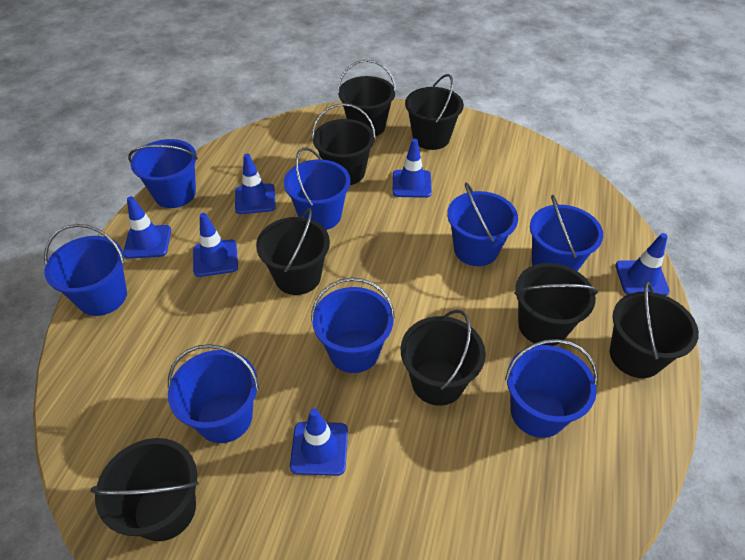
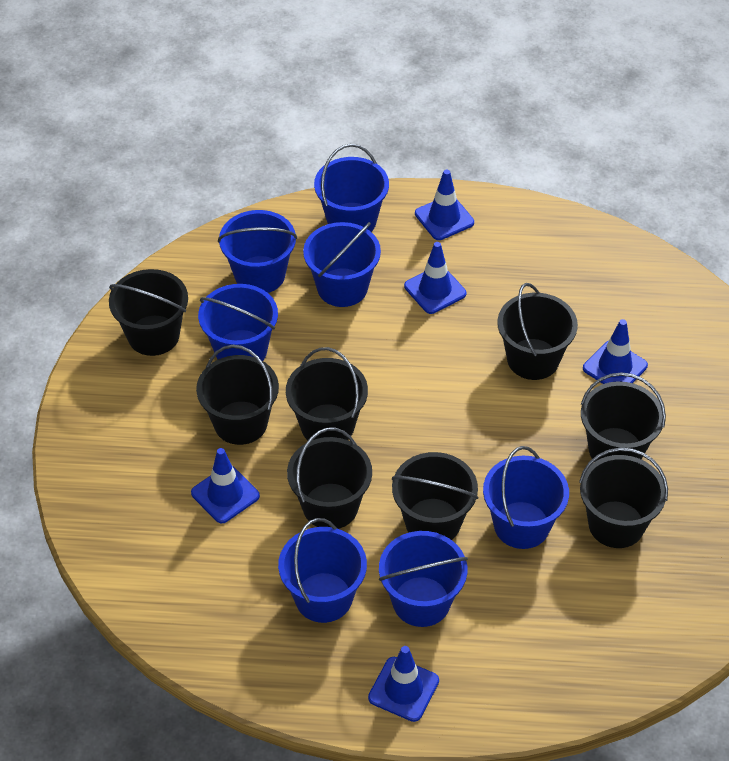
blue bucket: [44,224,127,316] [128,139,198,208] [168,344,259,443] [284,147,350,230] [311,278,395,373] [447,182,518,266] [505,339,598,438] [530,195,603,271] = 8 -> [198,284,278,361] [218,210,297,293] [278,518,367,623] [303,222,381,307] [314,144,389,232] [379,531,468,627] [483,446,569,549] = 7
blue traffic cone: [123,196,171,259] [193,213,238,277] [235,154,276,214] [290,408,348,476] [393,139,432,198] [615,233,670,296] = 6 -> [191,448,260,523] [368,646,439,722] [404,242,466,314] [415,169,474,240] [583,319,648,384] = 5

